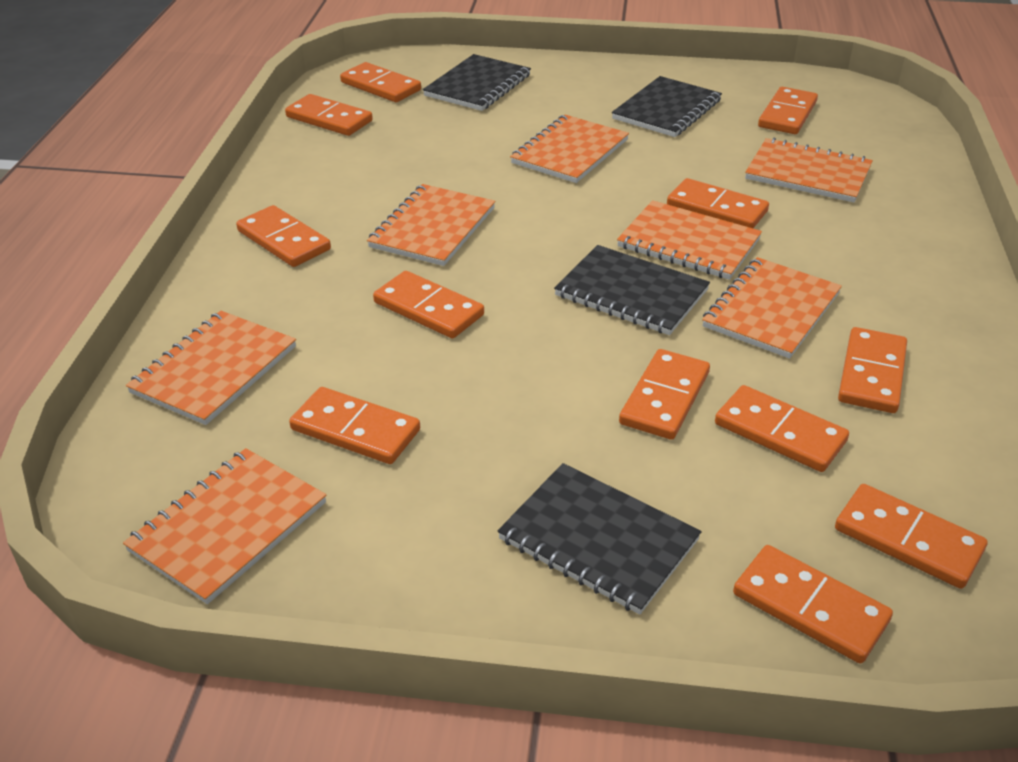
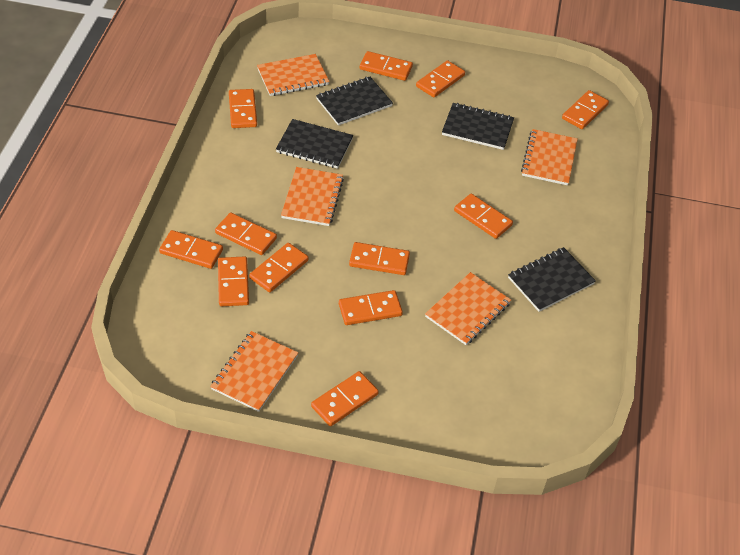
orange notebook: [123,448,326,604] [126,311,296,425] [367,184,495,266] [510,115,629,183] [617,200,762,280] [702,257,842,359] [745,138,873,202] = 7 -> [210,331,298,412] [257,54,330,96] [281,167,344,226] [425,272,511,345] [521,129,578,185] = 5

